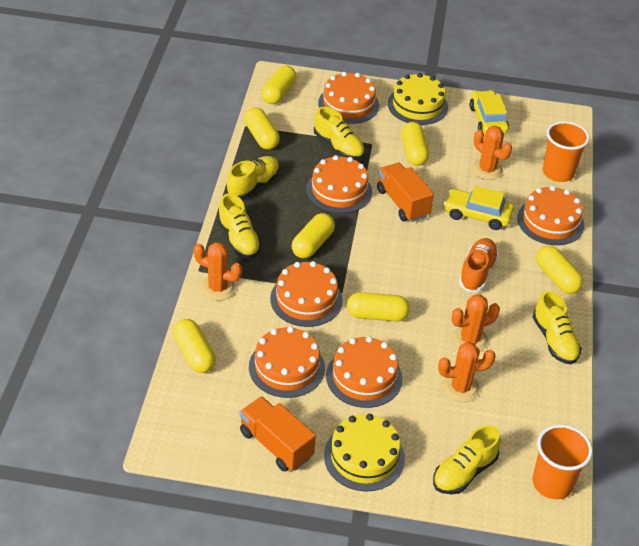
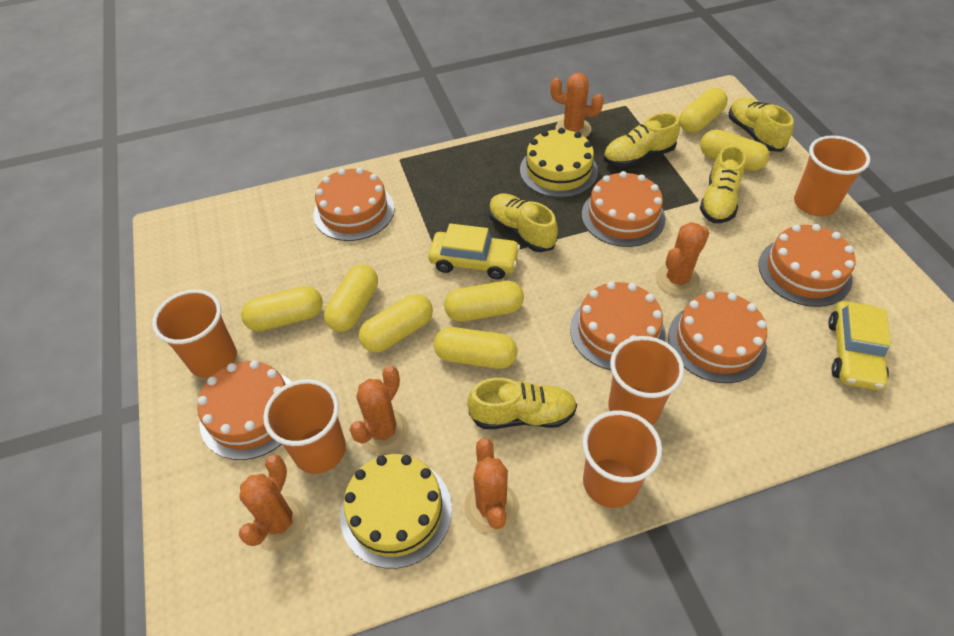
orange cactus: [193,242,242,301] [438,342,496,402] [451,295,500,352] [472,126,512,180] = 4 -> [239,455,307,549] [350,366,409,454] [464,438,519,533] [550,73,604,138] [656,222,709,296] = 5
orange cup: [532,424,593,499] [543,121,590,182] = 2 -> [152,290,237,378] [263,379,346,474] [582,410,662,508] [608,336,684,425] [794,135,870,217] = 5
orange shoe: [459,238,499,292] = 1 -> none = 0
orange truck: [240,396,316,472] [377,163,434,222] = 2 -> none = 0

